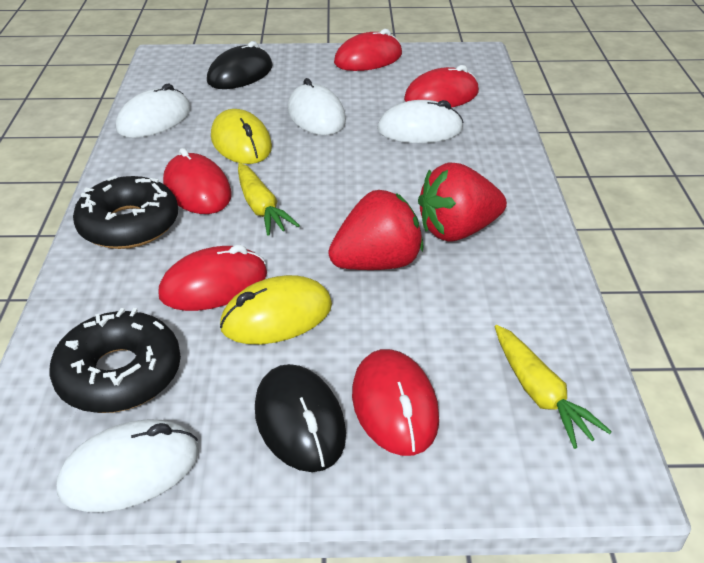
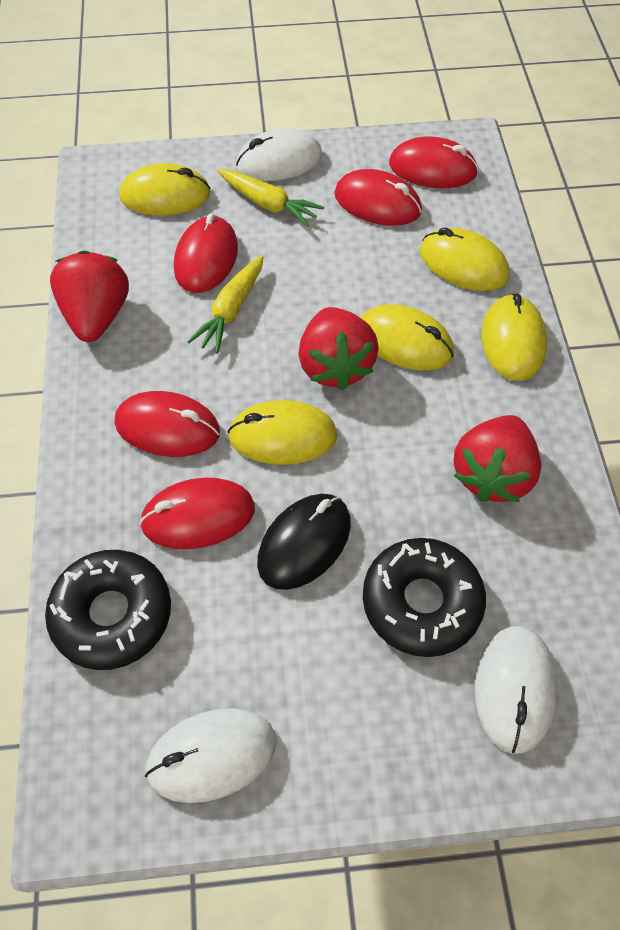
black mouse: [207,41,273,89] [255,364,346,472] = 2 -> [257,494,351,590] = 1
red strawberry: [328,190,424,270] [418,162,507,241] = 2 -> [50,250,129,342] [298,307,379,390] [454,415,541,502] = 3
white mouse: [57,420,199,512] [116,84,191,138] [288,78,346,135] [377,100,464,143] = 4 -> [145,708,276,803] [236,128,322,181] [475,626,558,754] = 3
yellow mouse: [211,109,272,164] [220,275,332,344] = 2 -> [119,163,211,215] [227,400,338,465] [361,304,454,371] [420,227,510,291] [481,294,547,381] = 5

